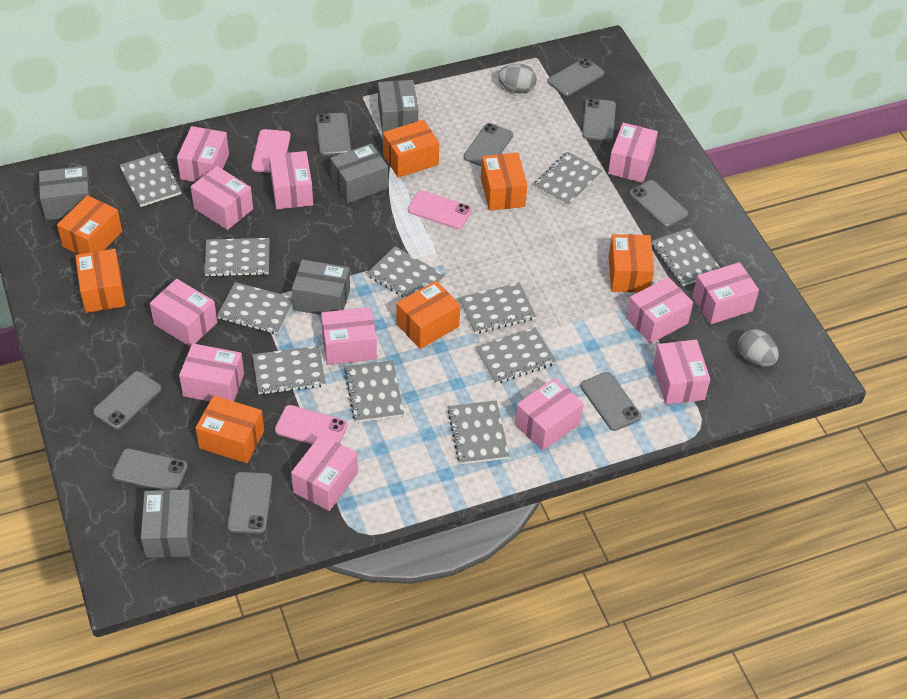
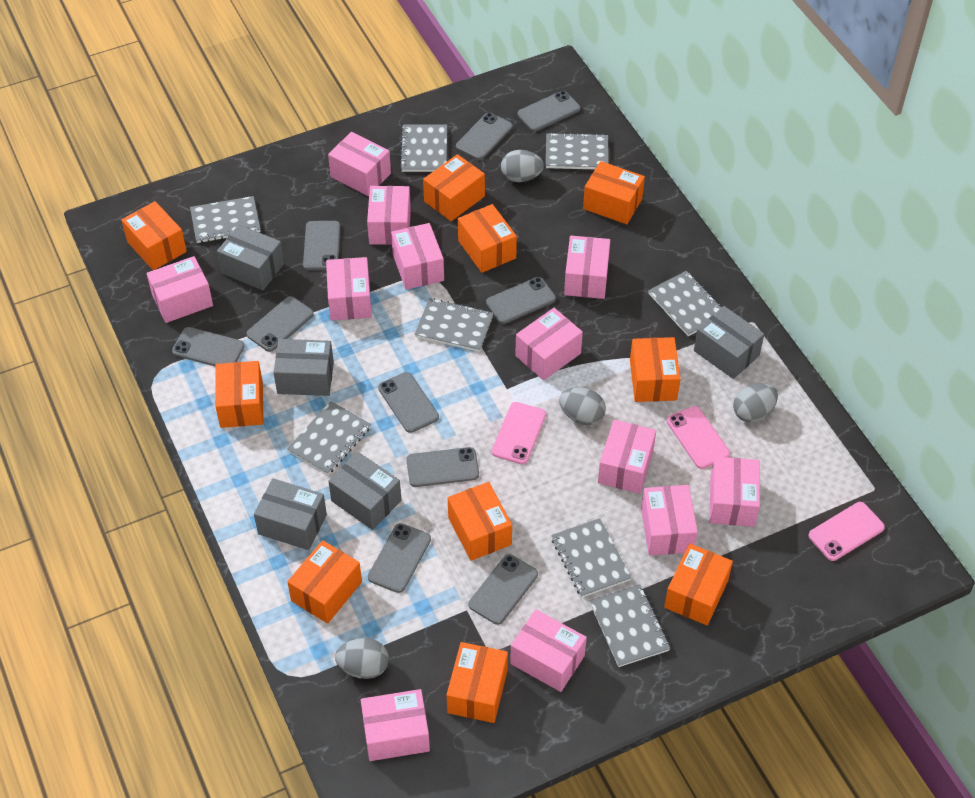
grey egg: [498,64,537,93] [738,329,779,367] = 2 -> [335,638,389,679] [501,150,544,182] [559,387,606,425] [733,383,778,422] = 4
grey notebook: [120,152,182,207] [204,238,269,277] [217,282,293,334] [253,346,326,395] [345,360,404,422] [367,246,445,298] [448,400,509,464] [459,282,536,334] [476,327,556,384] [533,152,603,207] [652,228,720,286] = 11 -> [190,196,261,243] [287,401,371,475] [400,124,447,172] [415,298,493,352] [546,132,609,169] [551,518,631,598] [589,584,670,667] [648,271,721,336] = 8
grey phone: [93,371,161,430] [112,448,188,490] [227,472,272,534] [316,113,351,156] [463,123,513,166] [547,58,604,96] [580,372,641,431] [582,99,616,141] [629,180,688,227] = 9 -> [172,327,244,367] [246,296,314,352] [303,221,340,270] [368,523,431,593] [378,372,439,433] [406,447,479,487] [456,113,513,160] [469,554,538,625] [486,277,556,324] [518,91,580,132] = 10
orange box: [57,195,122,254] [75,249,126,313] [196,396,264,463] [383,120,439,178] [397,281,460,349] [481,153,527,211] [609,234,654,292] = 7 -> [121,201,187,270] [215,361,263,428] [287,540,362,624] [423,154,485,221] [447,642,508,723] [448,482,512,561] [458,204,517,273] [583,161,645,224] [630,337,681,402] [664,544,733,625] = 10

